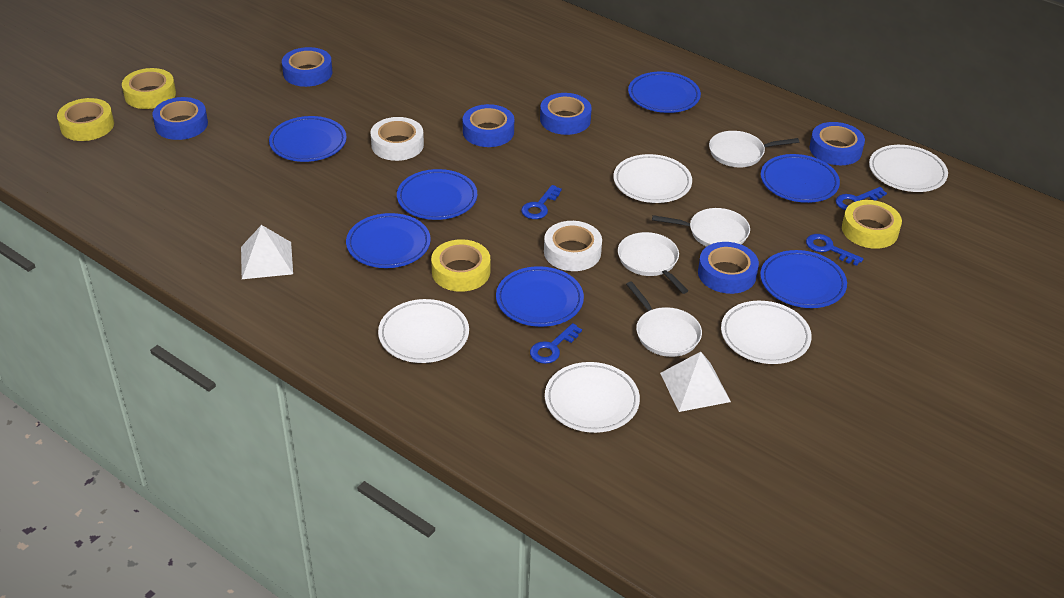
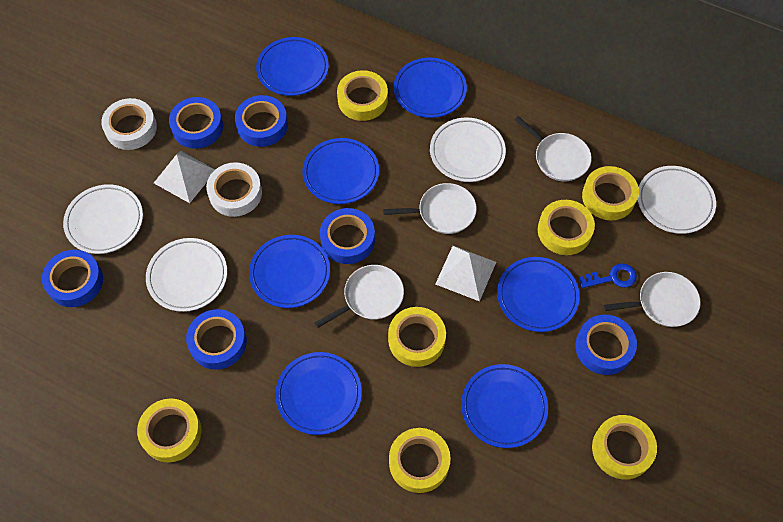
blue key: [521,185,562,219] [530,323,582,364] [806,234,863,266] [836,187,887,210] = 4 -> [579,263,637,288] = 1
white plate: [378,299,469,363] [545,362,640,433] [613,154,692,203] [721,301,812,364] [869,145,948,192] = 5 -> [63,184,143,254] [146,238,227,312] [430,118,506,182] [638,166,716,234] = 4
yellow tape: [57,98,114,141] [122,68,176,109] [431,239,490,292] [842,200,902,249] = 4 -> [137,399,201,462] [337,70,388,121] [388,307,446,367] [389,428,451,493] [538,200,595,255] [582,166,639,220] [592,415,657,480] = 7

